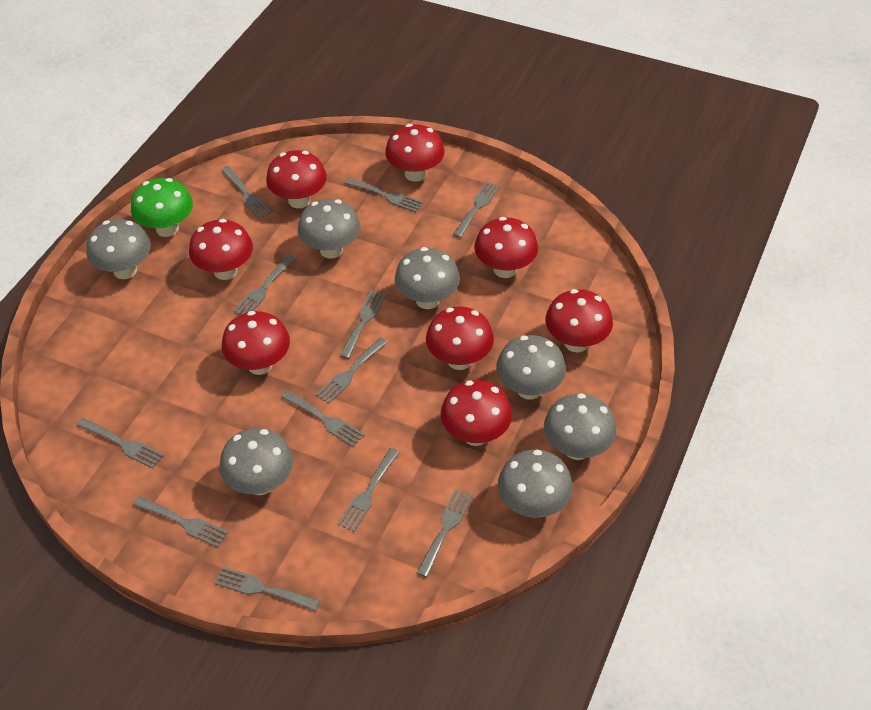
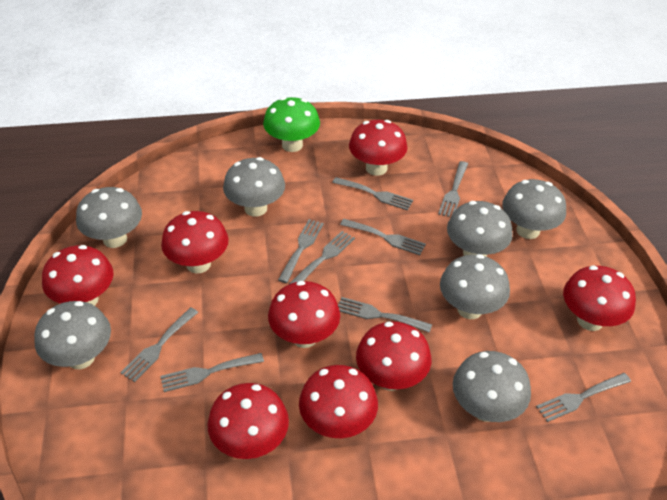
grey fork: [77,418,164,468] [133,496,229,547] [215,567,320,611] [221,166,271,219] [233,255,296,314] [281,390,365,447] [316,337,388,404] [338,448,400,532] [340,290,386,359] [344,178,423,212] [417,489,473,578] [453,181,500,238] = 12 -> [120,307,198,382] [160,353,264,392] [278,219,324,283] [289,231,355,284] [332,177,413,211] [338,297,432,333] [340,219,426,255] [438,161,468,217] [536,373,631,422] = 9

